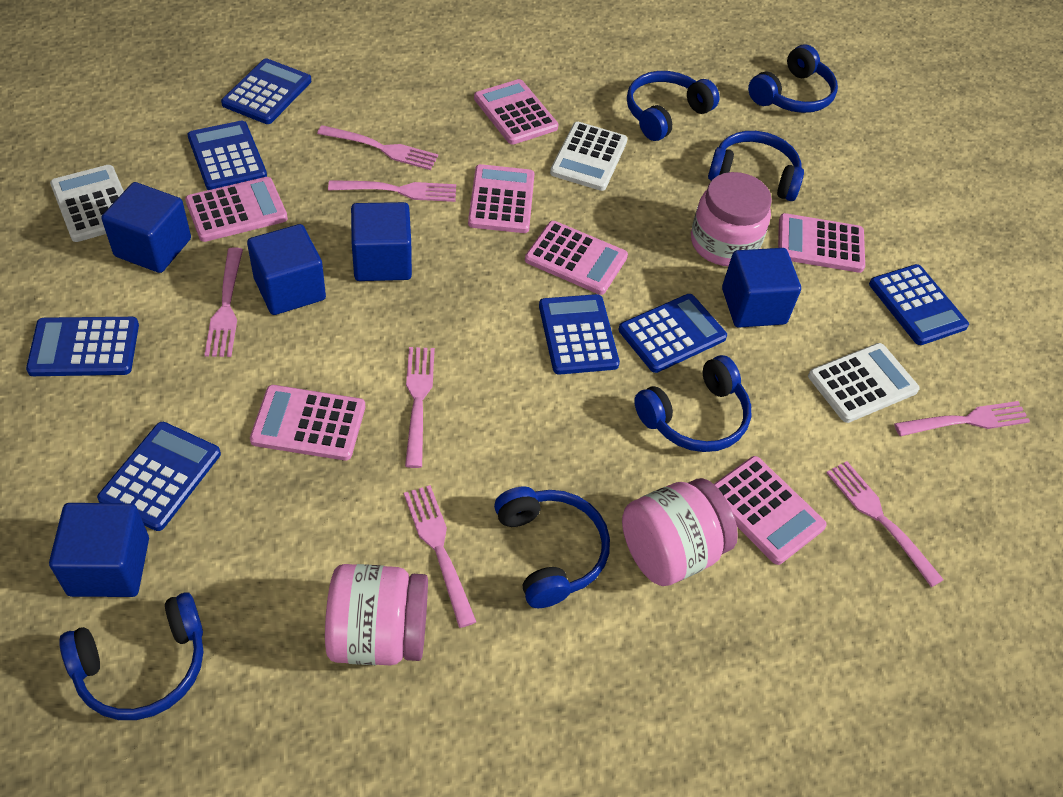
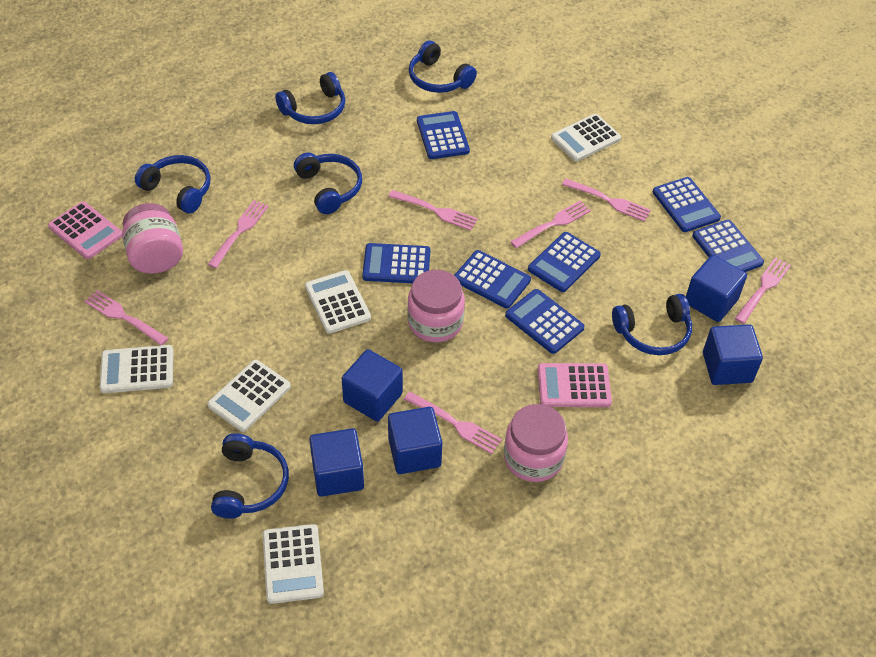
pink calculator: [185,177,288,242] [250,385,365,461] [468,164,535,233] [474,79,558,145] [525,221,628,295] [714,456,827,565] [778,213,865,273] = 7 -> [48,201,122,259] [538,363,612,407] = 2
white calculator: [50,165,124,242] [550,122,627,191] [808,343,920,423] = 3 -> [99,345,173,393] [207,360,291,432] [263,524,324,604] [305,270,371,334] [551,114,621,162] = 5

